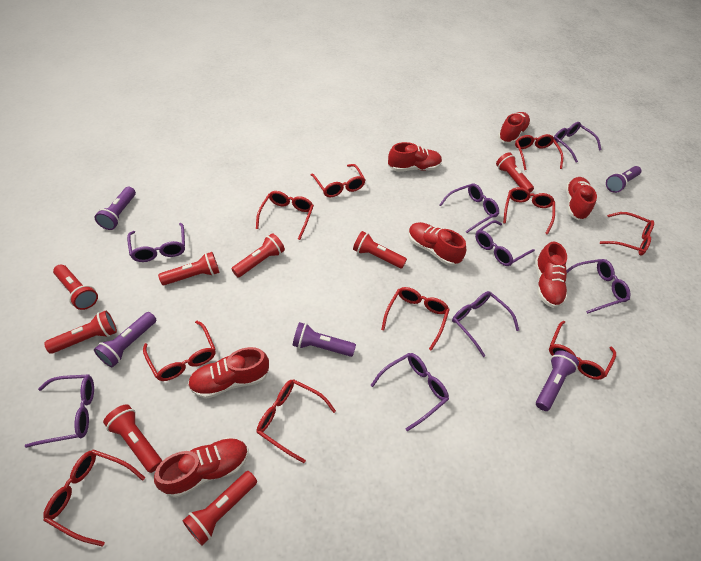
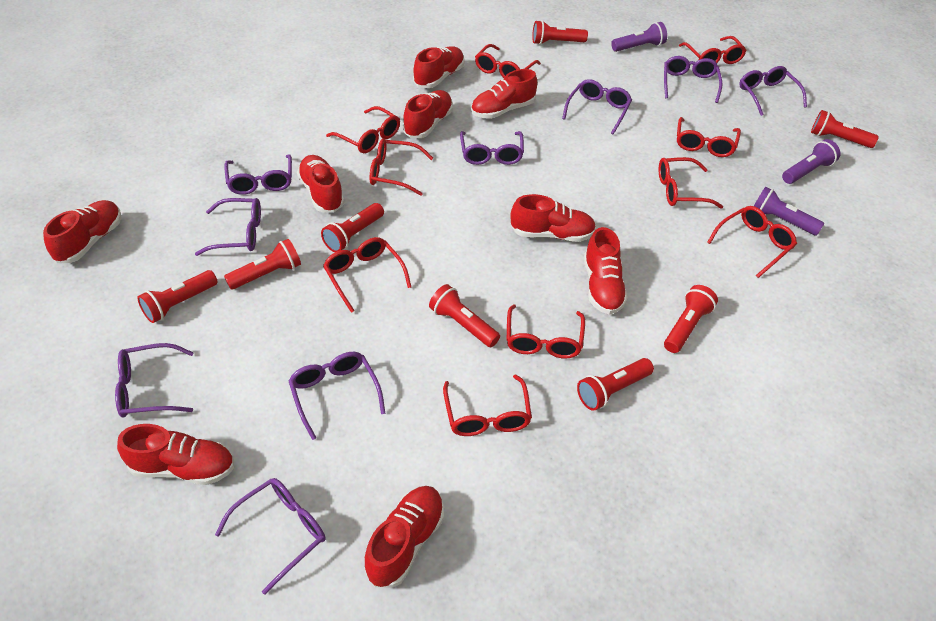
purple flashlight: [94,312,156,367] [95,187,136,230] [293,322,356,357] [536,350,579,411] [606,166,641,193] = 5 -> [611,22,667,52] [754,187,824,235] [782,139,840,184] = 3
purple glasses: [24,374,94,448] [127,223,185,262] [370,353,449,432] [439,183,499,233] [452,291,519,357] [475,220,535,266] [554,122,602,163] [567,259,631,314] = 8 -> [115,343,194,418] [195,198,261,256] [215,478,325,595] [224,154,292,195] [289,352,385,440] [460,131,524,165] [562,79,632,135] [664,56,722,103] [739,66,807,116] = 9
red shoe: [154,437,249,498] [188,347,269,399] [388,142,442,172] [408,222,466,266] [498,112,531,144] [535,241,568,308] [566,177,597,220] = 7 -> [43,200,121,263] [117,424,234,485] [297,155,345,213] [364,486,444,588] [403,90,453,138] [413,46,465,88] [471,69,537,119] [511,194,596,242] [584,227,628,315] = 9

